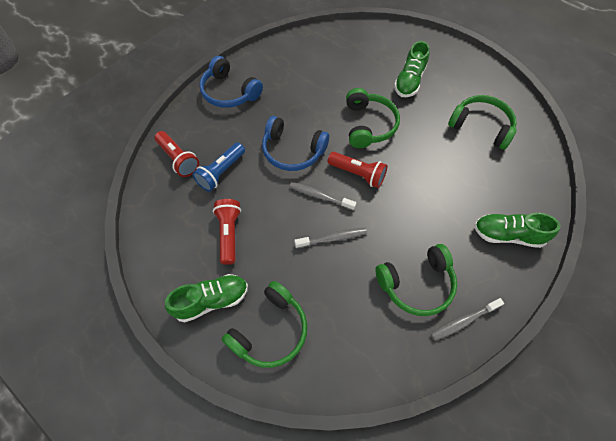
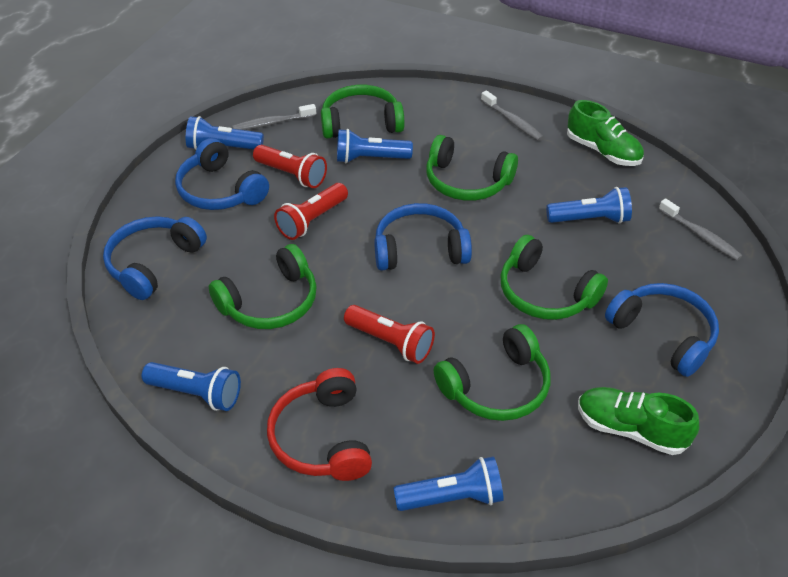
blue flashlight: [192,142,245,192] = 1 -> [142,362,241,411] [186,116,264,150] [337,129,413,163] [393,456,504,511] [546,187,632,224] = 5
blue headphones: [199,56,263,108] [262,116,329,171] = 2 -> [103,216,207,300] [175,138,269,210] [374,203,472,271] [605,283,719,377] = 4
green headphones: [221,281,307,368] [346,88,400,148] [375,244,457,316] [448,95,517,150] = 4 -> [209,244,317,329] [321,85,404,138] [426,135,518,201] [434,324,550,421] [500,235,608,320] = 5
green shoe: [165,274,248,322] [394,41,430,97] [474,213,561,248] = 3 -> [567,100,644,166] [578,387,699,455] = 2
red headphones: none = 0 -> [267,368,372,481] = 1

